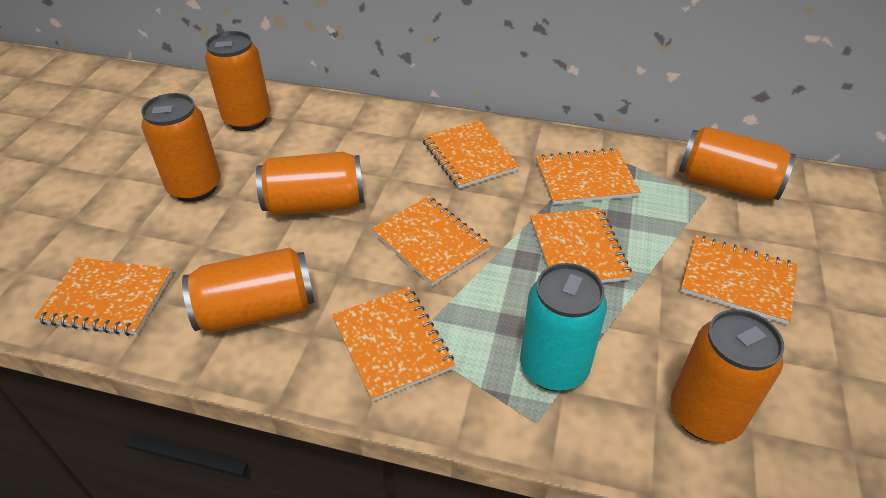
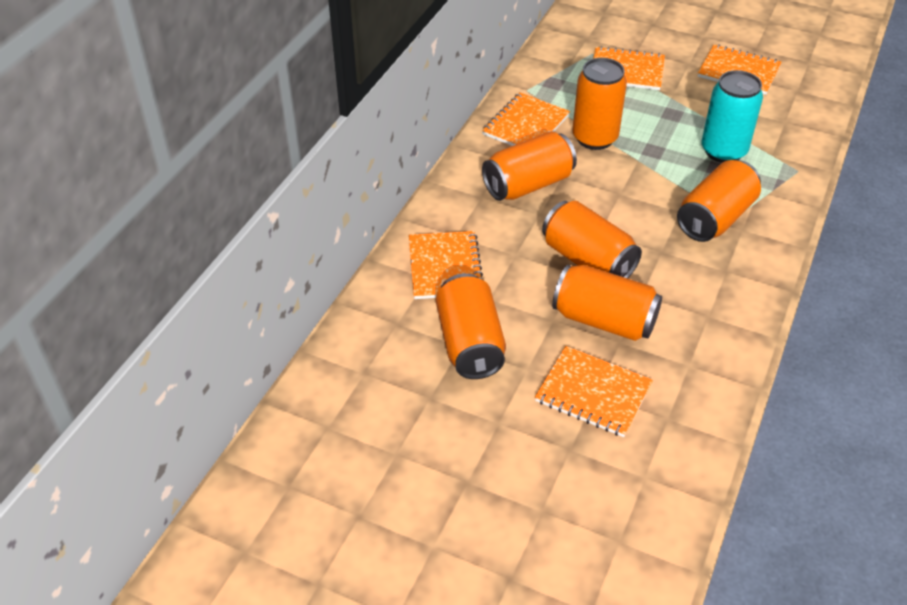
orange notebook: [34,257,173,336] [332,287,455,402] [371,196,491,286] [422,120,519,189] [530,208,632,283] [536,148,641,205] [681,235,798,324] = 7 -> [409,231,483,299] [482,93,570,146] [535,346,653,437] [593,46,665,90] [698,44,782,95] = 5

